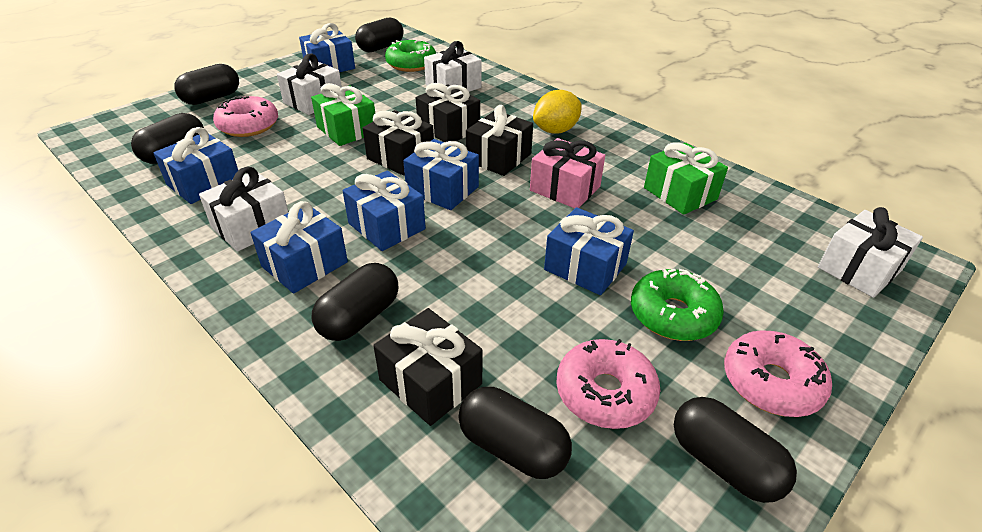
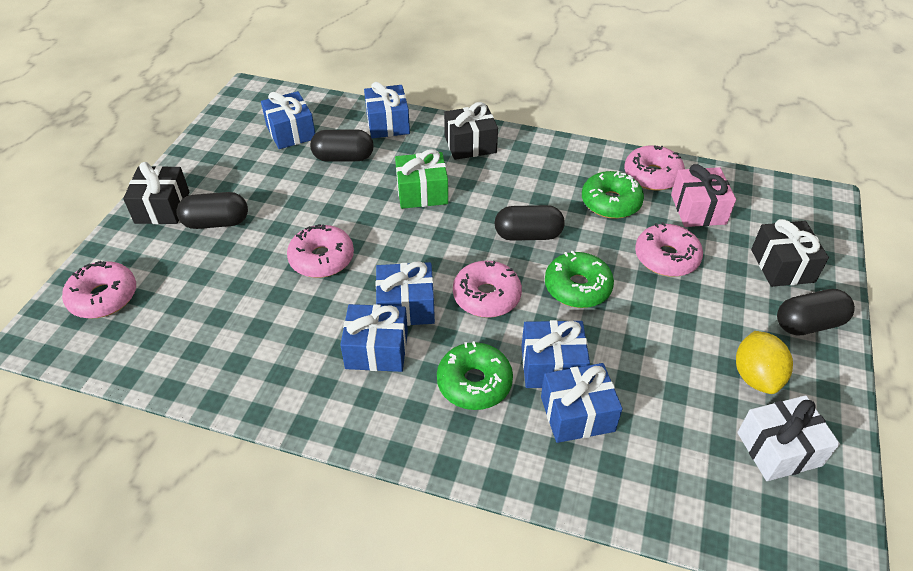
black capsule: [131,113,204,164] [174,64,239,105] [312,263,398,341] [355,18,404,52] [458,387,572,479] [674,397,797,503] = 6 -> [177,192,248,229] [310,129,374,162] [495,205,565,241] [777,289,855,335] = 4
black gift: [363,110,434,176] [373,308,483,426] [416,83,480,142] [466,105,533,176] = 4 -> [123,162,189,224] [444,102,498,160] [751,219,829,287] = 3
green donut: [385,40,436,72] [631,268,724,341] = 2 -> [437,341,513,410] [545,251,614,308] [582,171,644,219] = 3
green gift: [311,83,375,146] [644,142,728,215] = 2 -> [395,149,448,209] = 1
pink donut: [213,96,278,137] [556,339,660,429] [724,330,832,417] = 3 -> [62,261,136,319] [287,224,354,278] [453,261,522,318] [624,145,685,190] [635,222,703,277] = 5
white gift: [199,167,289,252] [277,53,342,115] [424,41,482,92] [818,207,923,298] = 4 -> [737,395,840,481] = 1

